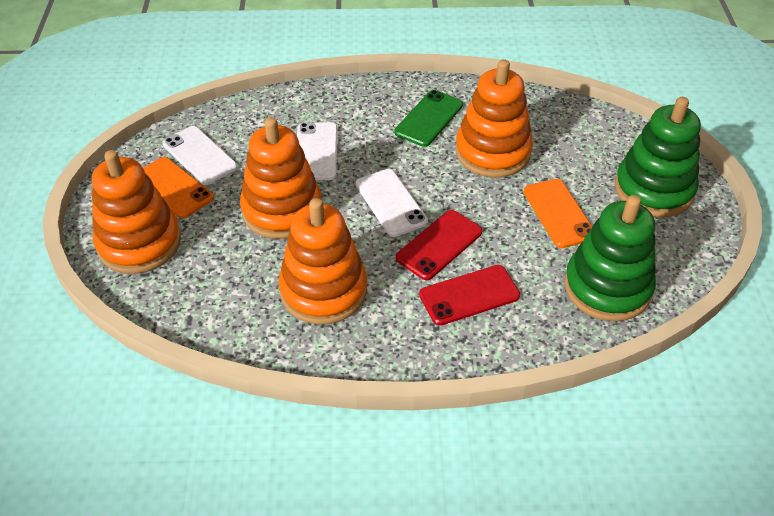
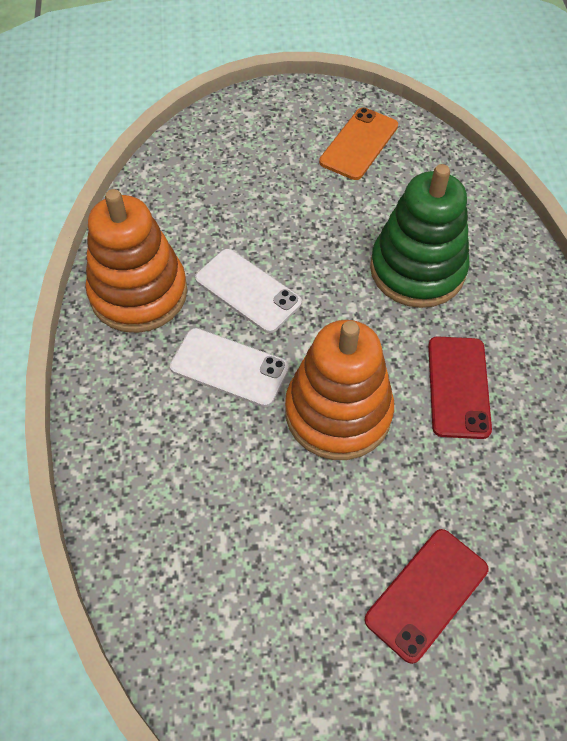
green phone: [394,90,463,147] = 1 -> none = 0
green stacking toy: [564,195,656,321] [615,97,701,217] = 2 -> [370,164,469,308] = 1
orange phone: [143,157,214,219] [523,179,592,248] = 2 -> [319,108,398,180] = 1
orange stacking toy: [92,150,181,274] [240,117,321,239] [278,198,367,325] [455,59,533,178] = 4 -> [86,189,187,333] [285,320,394,460] = 2
white phone: [162,126,237,185] [297,122,338,180] [356,169,428,237] = 3 -> [170,328,289,407] [195,249,302,333] = 2

